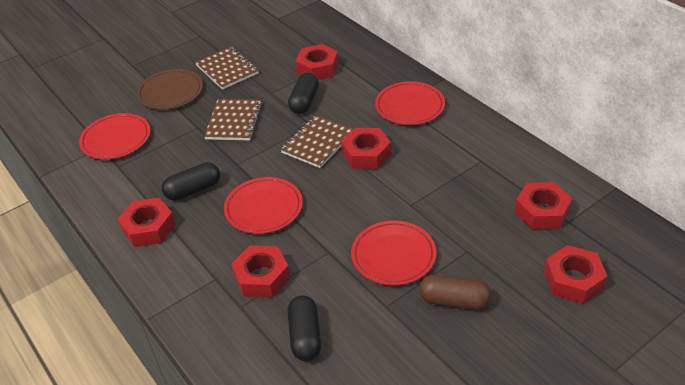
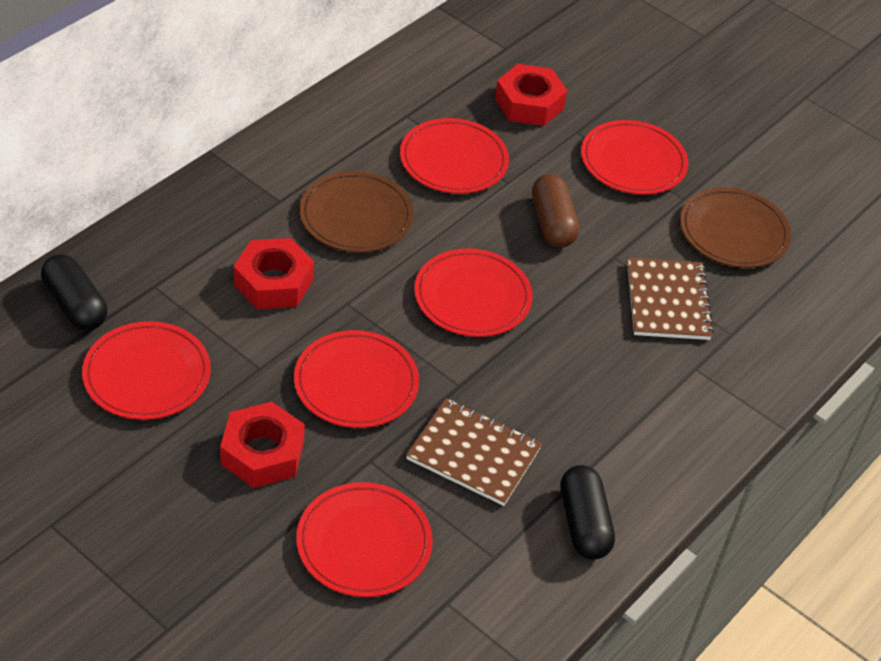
black capsule: [162,162,220,201] [288,73,319,114] [288,295,321,361] = 3 -> [41,254,107,330] [560,465,615,560] = 2
brown notebook: [195,47,259,90] [204,99,262,141] [280,115,353,168] = 3 -> [406,398,542,506] [627,257,714,340] = 2
brown plate: [137,69,203,110] = 1 -> [299,171,414,252] [680,187,791,268] = 2
red nut: [118,198,176,247] [231,245,290,298] [296,44,339,80] [341,128,391,169] [515,182,572,229] [544,245,607,304] = 6 -> [220,402,305,488] [234,238,314,309] [495,64,567,126] = 3
red plate: [79,113,150,160] [224,177,303,234] [351,221,436,286] [375,81,445,125] = 4 -> [82,321,211,420] [294,330,419,428] [296,482,433,597] [400,118,509,194] [414,249,533,337] [581,120,688,195] = 6

